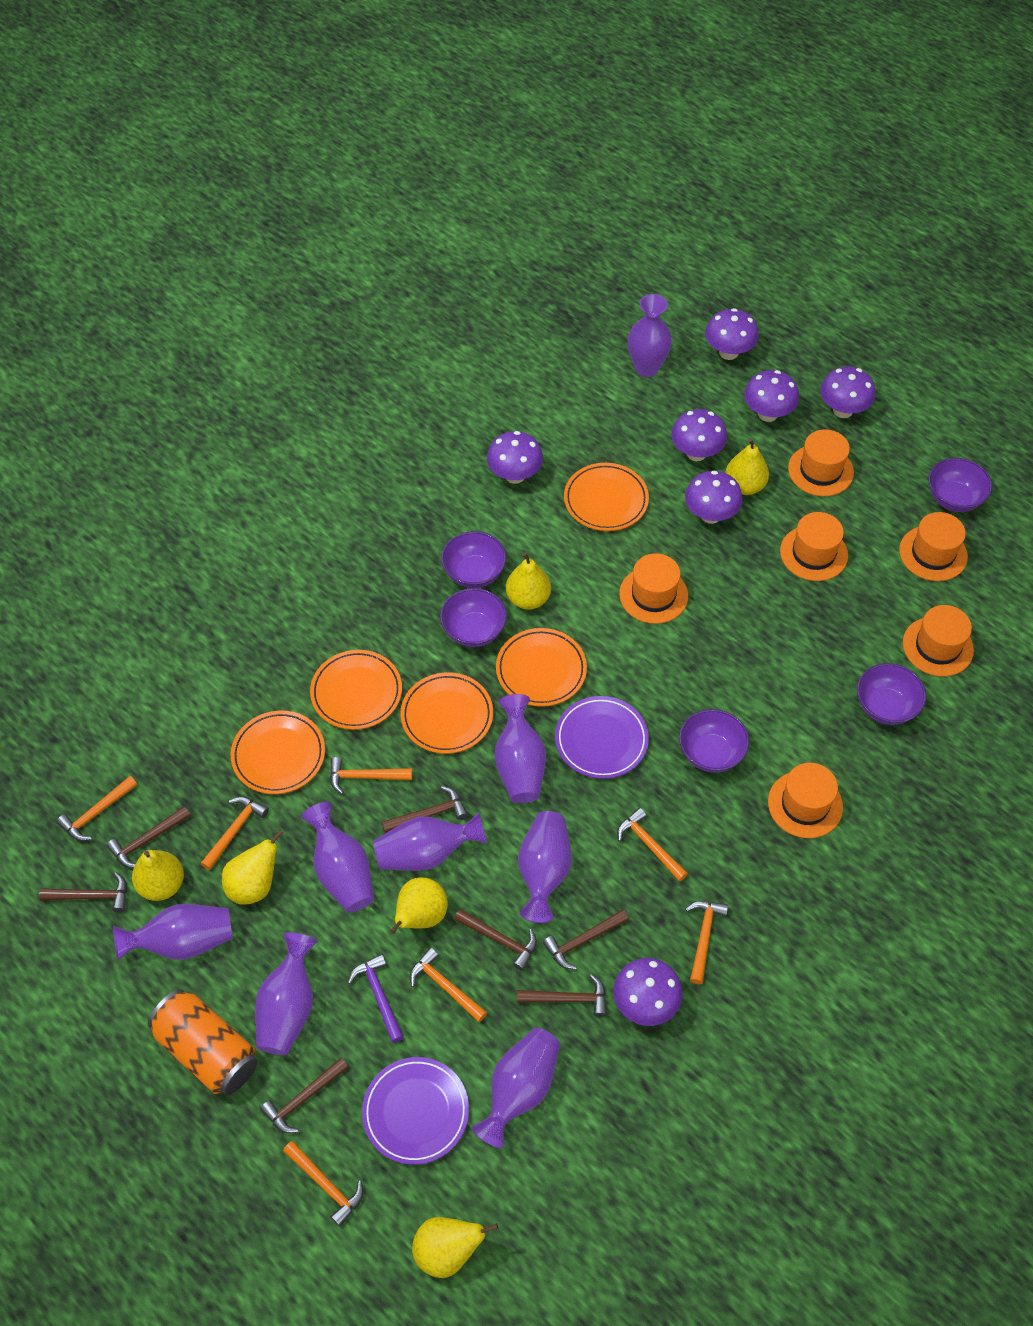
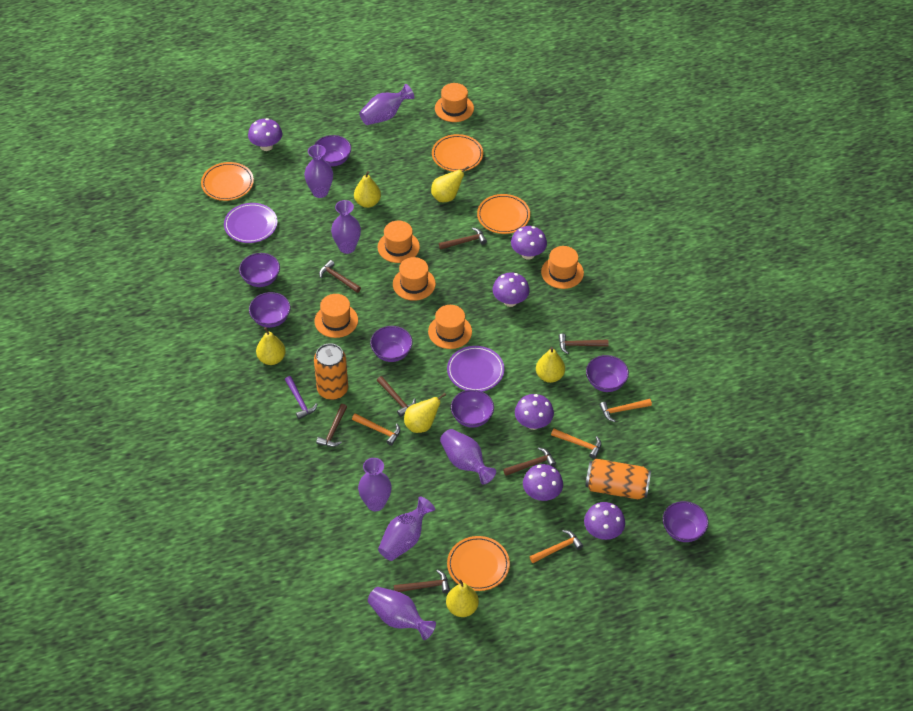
orange can: [148,989,258,1095] = 1 -> [314,344,348,400] [585,459,651,499] = 2
orange hammer: [57,776,137,841] [200,797,269,870] [283,1141,363,1226] [330,757,412,794] [410,947,487,1022] [617,808,688,882] [685,901,728,984] = 7 -> [352,413,400,446] [530,530,583,563] [551,429,601,459] [600,399,652,422] = 4
orange plate: [231,711,325,794] [310,650,402,730] [400,672,493,754] [496,628,587,707] [564,463,649,531] = 5 -> [201,162,254,201] [432,134,483,172] [447,536,510,591] [477,194,530,234] = 4
purple bowl: [440,588,507,647] [441,531,506,588] [679,709,749,773] [857,663,926,725] [929,458,992,512] = 5 -> [239,253,280,287] [249,292,290,328] [314,135,351,166] [370,326,413,362] [451,390,494,428] [586,355,629,392] [663,501,708,542] = 7
purple mushroom: [487,431,543,484] [613,958,683,1026] [671,409,727,461] [685,471,743,524] [705,308,759,360] [744,370,799,422] [820,366,875,418] = 7 -> [248,118,282,151] [493,273,530,307] [511,226,547,260] [515,394,554,430] [523,464,563,501] [584,502,625,540] = 6
purple vase: [113,904,233,960] [255,932,317,1055] [301,802,374,913] [373,812,487,871] [472,1028,560,1148] [494,694,546,803] [518,811,572,923] [628,294,672,377] = 8 -> [304,145,333,198] [331,200,361,254] [358,458,392,511] [359,84,414,125] [368,587,436,640] [378,497,435,561] [440,429,496,484] = 7

